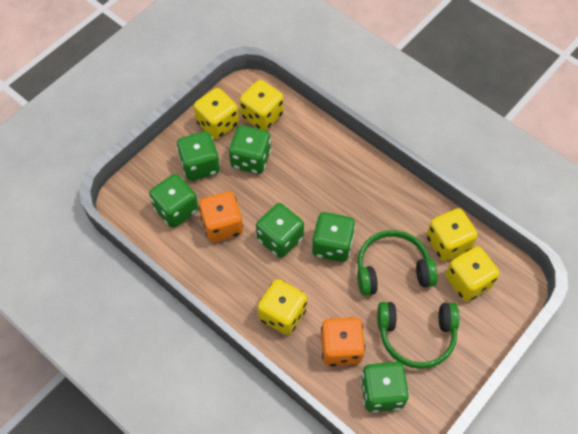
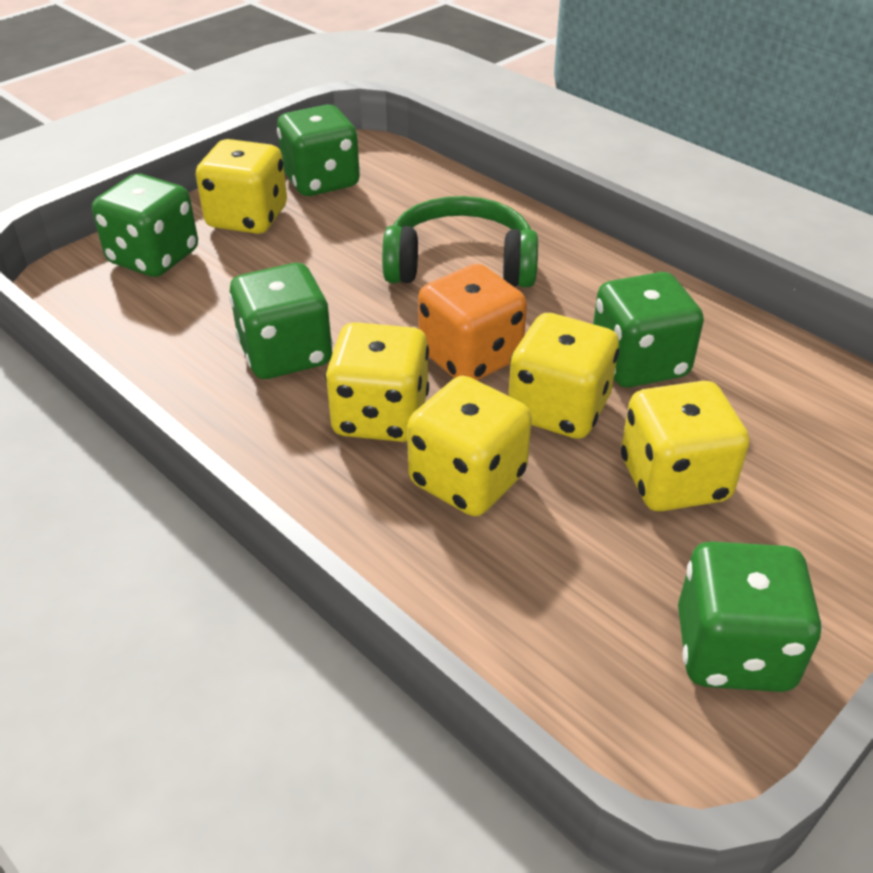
green dice: [149,174,199,228] [177,131,220,181] [229,125,271,174] [256,203,304,258] [312,212,355,262] [361,362,409,413] = 6 -> [92,174,198,277] [229,263,333,379] [277,105,360,196] [593,272,704,387] [678,541,822,692] = 5
green headphones: [357,230,438,296] [377,302,459,369] = 2 -> [382,196,538,287] = 1
orange dice: [199,192,243,242] [321,317,365,366] = 2 -> [418,264,527,380] = 1

